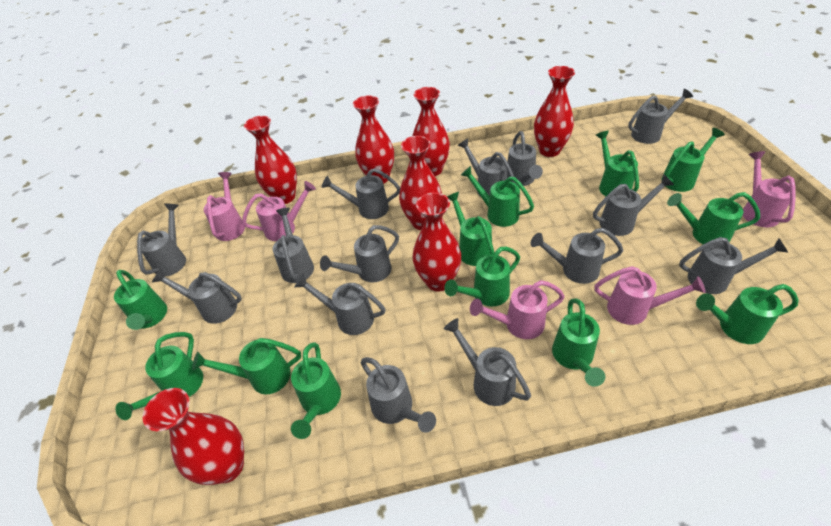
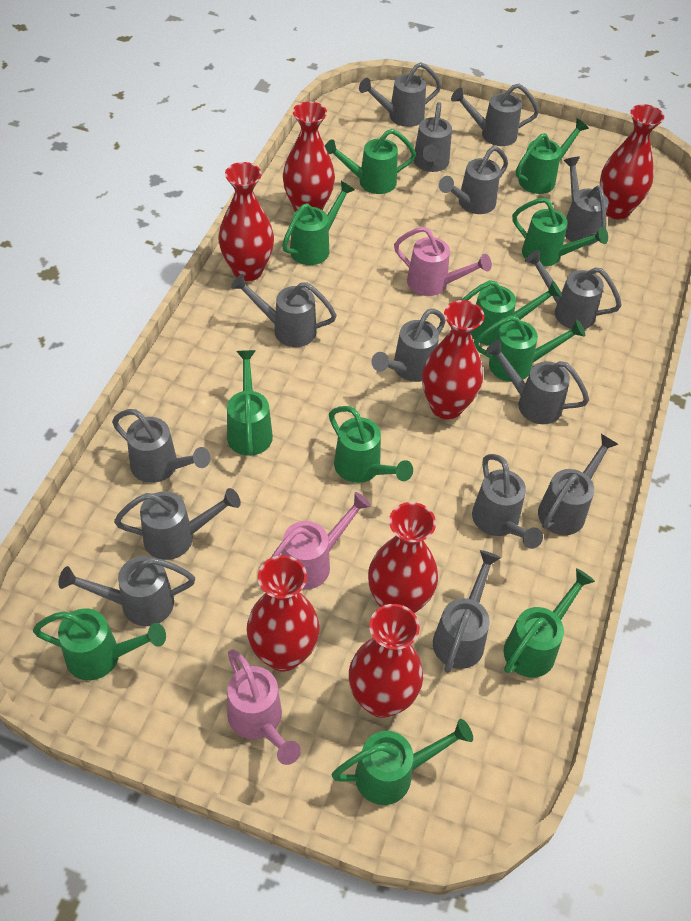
green watering can: [114,270,167,330] [115,332,203,420] [192,338,301,394] [291,342,341,439] [444,247,520,307] [447,192,494,266] [461,166,534,227] [552,298,605,387] [596,131,639,196] [661,128,725,192] [667,192,760,244] [696,284,799,344] = 12 -> [33,608,166,680] [227,350,273,456] [282,181,355,265] [325,129,416,194] [329,406,413,483] [332,719,473,805] [462,280,562,346] [474,316,585,382] [504,568,595,678] [512,198,608,267] [516,118,589,194] = 11
grey watering can: [137,203,186,277] [152,269,242,324] [273,208,314,283] [295,274,385,335] [320,225,399,282] [322,168,400,219] [361,357,436,433] [444,318,531,406] [458,138,516,197] [507,131,543,186] [531,228,624,284] [593,175,674,236] [628,89,693,144] [679,237,789,294] = 14 -> [58,556,195,626] [112,409,210,483] [114,488,241,560] [231,274,337,347] [359,62,441,127] [371,309,446,382] [414,102,452,172] [433,550,501,673] [439,146,508,214] [451,84,539,146] [472,454,543,549] [485,340,589,424] [525,250,622,329] [538,434,618,535] [563,156,609,245] = 15
pink watering can: [204,172,245,241] [242,181,316,241] [470,280,565,339] [594,266,706,325] [743,151,796,227] = 5 -> [227,649,301,765] [271,492,371,590] [394,227,492,296] = 3

